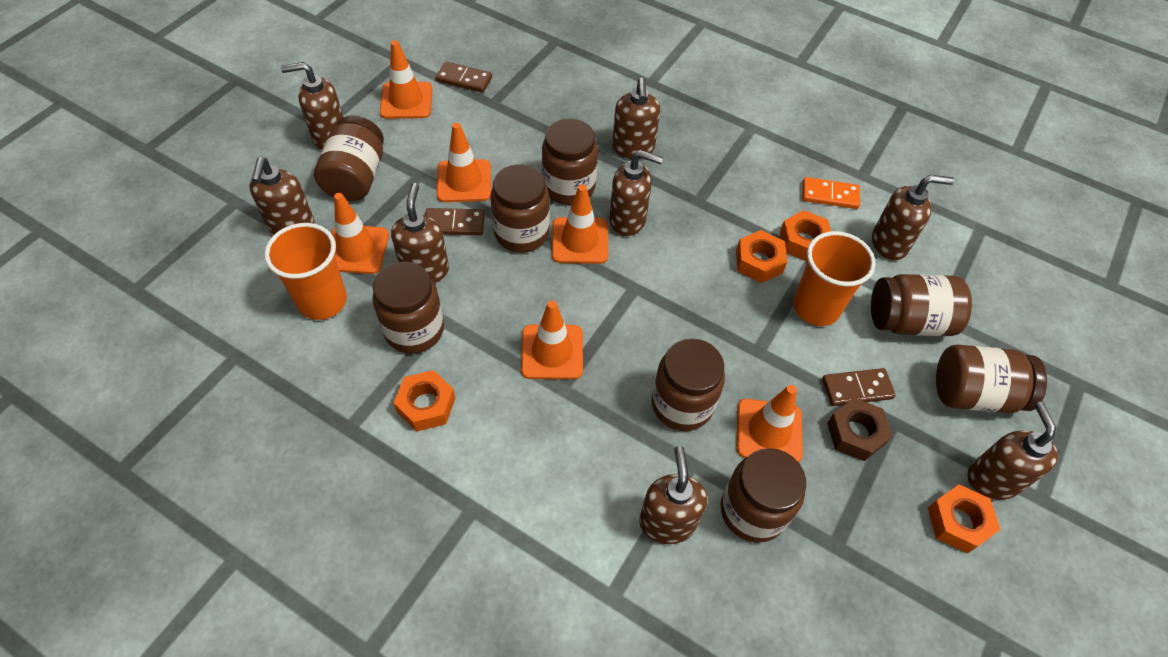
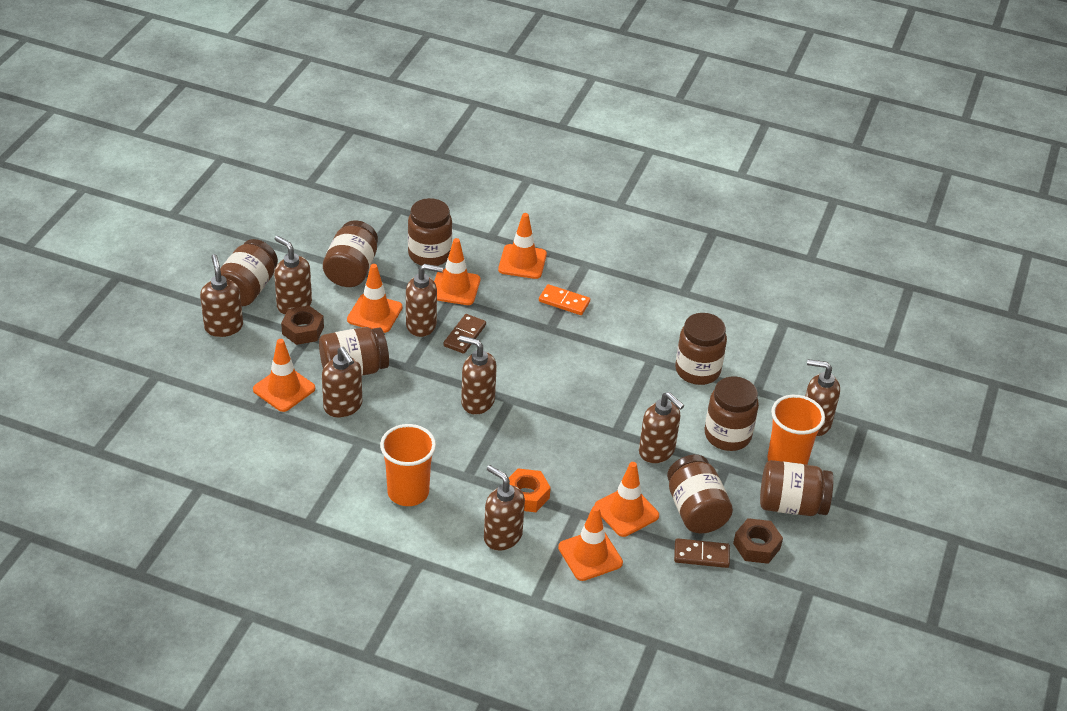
brown domino: [425,208,485,235] [436,62,492,93] [822,368,896,406] = 3 -> [443,314,486,354] [674,538,730,568] = 2
brown nut: [827,398,893,461] = 1 -> [281,306,324,345] [733,518,783,564] = 2
orange nut: [393,370,456,432] [736,230,787,283] [780,210,831,261] [928,484,1000,554] = 4 -> [509,469,551,512] = 1

